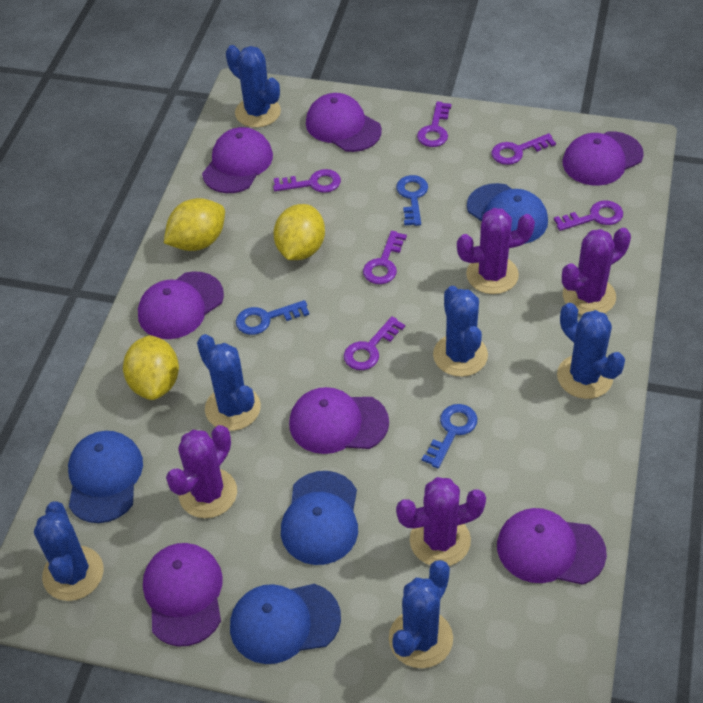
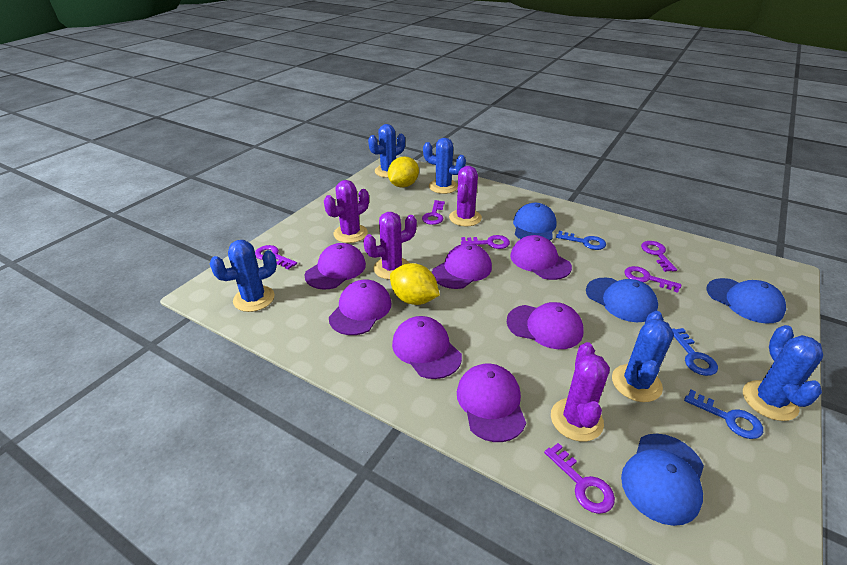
blue cactus: [34,501,103,601] [197,334,261,431] [226,45,281,128] [389,560,453,668] [433,286,488,377] [557,303,625,399] = 6 -> [209,240,277,312] [368,124,405,178] [423,138,466,194] [612,311,674,402] [743,325,823,421] = 5
yellow lemon: [123,335,179,400] [164,198,225,251] [273,204,325,260] = 3 -> [388,157,419,188] [390,263,440,305] = 2

